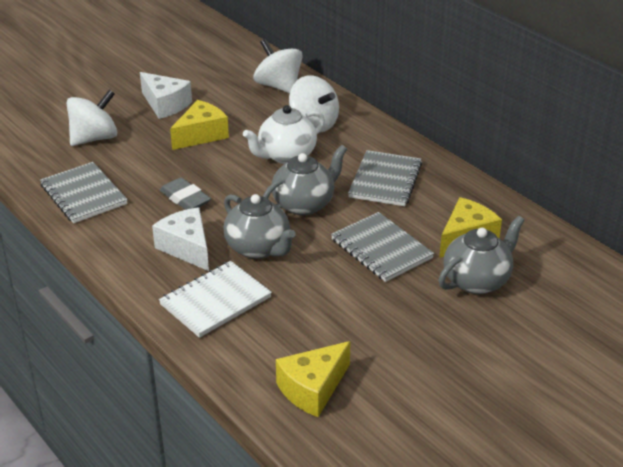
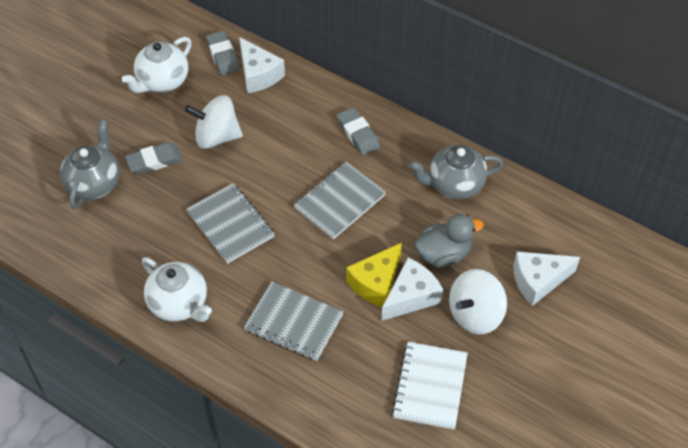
grey duck: none = 0 -> [414,214,484,268] = 1
grey eraser: [160,177,211,210] = 1 -> [125,142,183,174] [206,31,240,75] [337,107,380,155] = 3
grey teapot: [223,194,296,259] [263,145,347,215] [439,216,525,294] = 3 -> [60,120,119,209] [409,145,503,199] = 2
white cheese: [140,72,192,119] [152,207,209,271] = 2 -> [239,37,285,93] [381,258,443,321] [513,251,580,306] = 3
white spinning top: [67,90,117,146] [254,39,303,93] [289,75,339,133] = 3 -> [185,95,243,149] [449,269,507,334] = 2
white teapot: [243,105,325,164] = 1 -> [122,37,192,93] [142,257,212,322] = 2
yellow cheese: [170,100,229,150] [276,341,351,417] [439,197,502,258] = 3 -> [346,243,402,307] = 1

